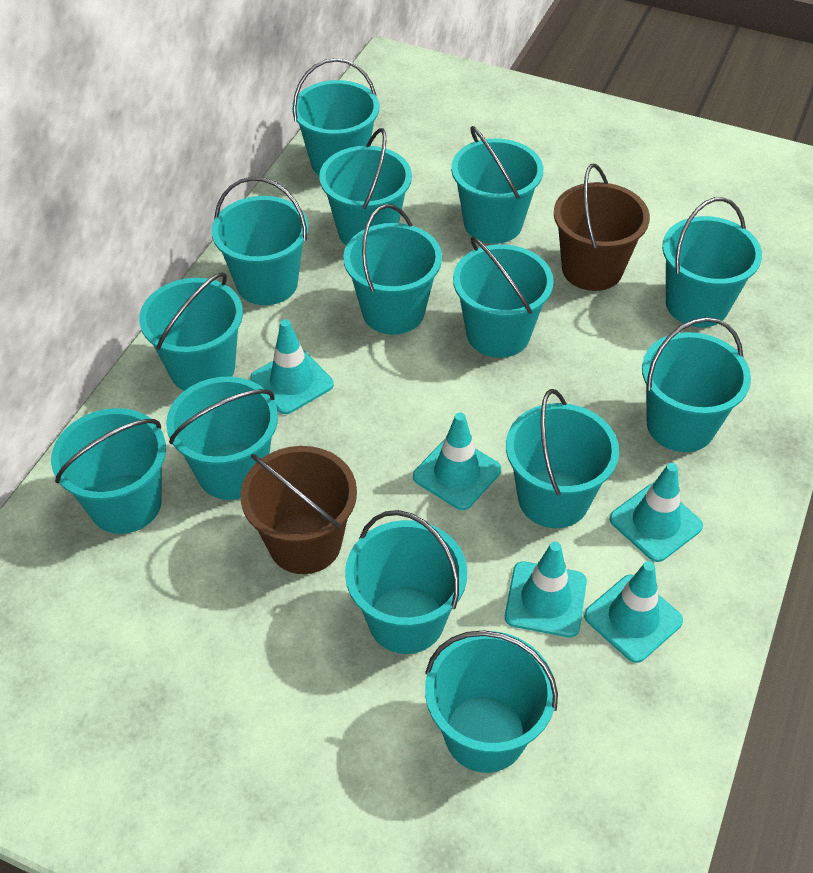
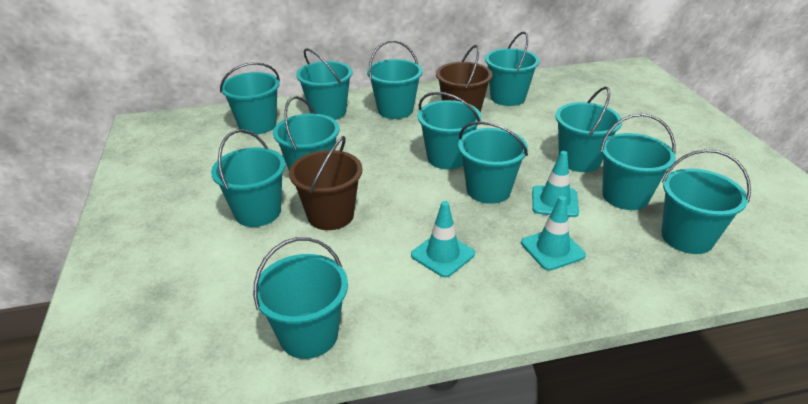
turquoise bucket: [51,408,166,534] [139,272,243,391] [166,377,278,500] [211,177,308,305] [292,58,379,175] [319,128,412,246] [343,204,442,335] [345,510,467,654] [425,630,558,773] [451,126,543,244] [453,237,554,358] [506,389,619,528] [642,317,751,452] [662,197,762,327] = 14 -> [211,129,285,227] [220,62,280,135] [253,237,348,359] [273,96,340,170] [296,48,353,120] [367,40,423,119] [417,92,481,170] [458,121,528,204] [485,32,540,106] [555,87,622,172] [600,113,676,210] [661,149,751,254] = 12
turquoise traffic cone: [250,319,334,414] [413,412,501,510] [505,542,587,637] [584,561,683,663] [609,463,703,562] = 5 -> [411,201,475,278] [521,196,586,271] [532,151,579,217] = 3

